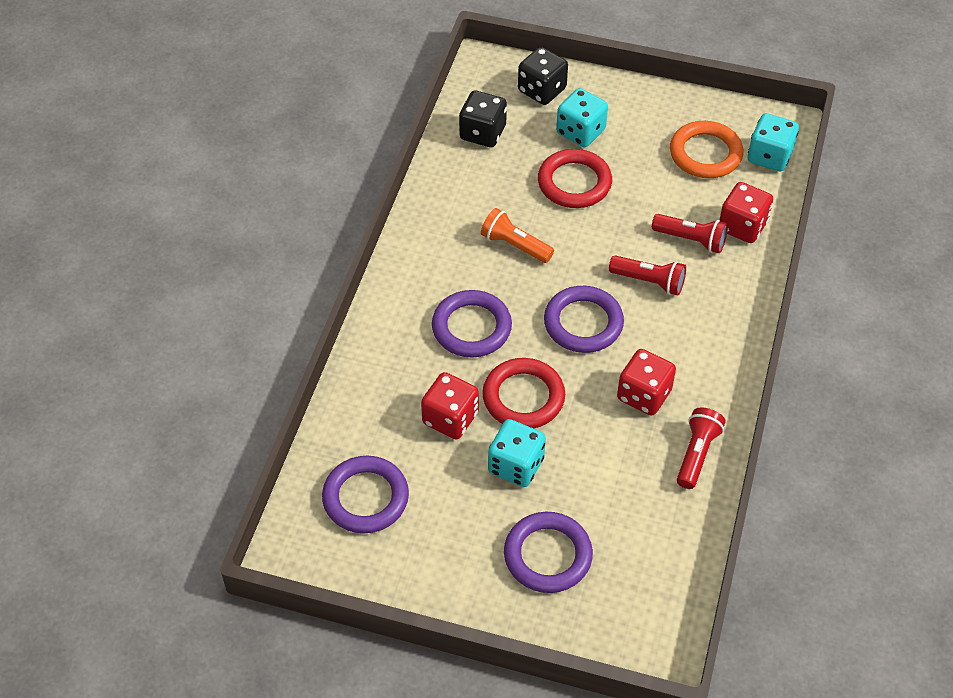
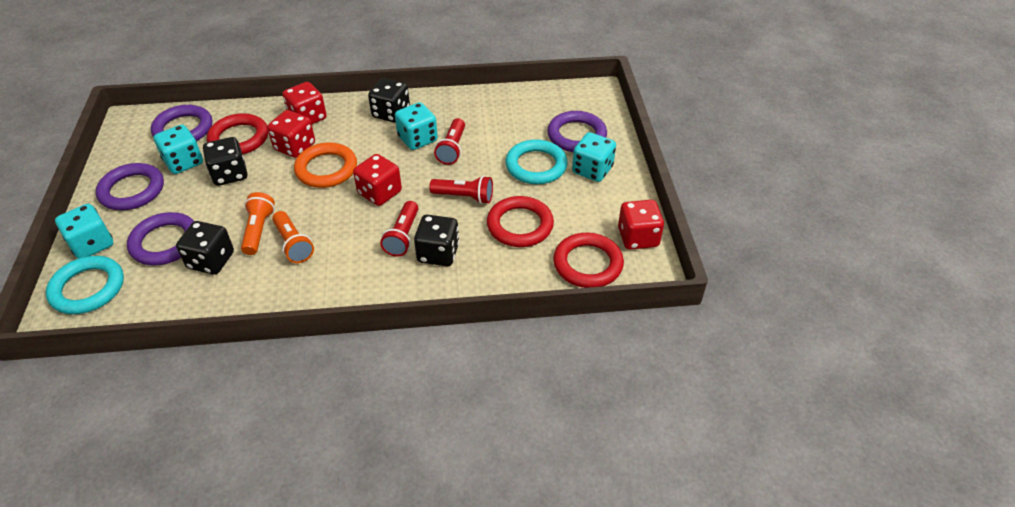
black dice: [459,90,507,147] [518,47,568,105] = 2 -> [176,221,234,274] [203,137,248,186] [368,78,410,123] [414,215,459,266] = 4
orange flashlight: [481,208,554,263] = 1 -> [241,192,275,255] [272,211,314,263] = 2
red dice: [421,372,479,440] [617,349,676,416] [720,182,773,243] = 3 -> [267,110,315,158] [282,82,327,124] [353,154,402,206] [618,200,664,250] = 4
red ring: [482,358,565,429] [538,149,612,208] = 2 -> [207,113,268,154] [487,196,554,247] [553,233,624,288] = 3
turquoise dice: [488,419,546,487] [556,88,608,147] [748,113,799,172] = 3 -> [55,204,113,259] [154,125,203,174] [395,102,438,150] [572,132,616,182] = 4
turquoise ring: none = 0 -> [46,256,124,314] [505,139,568,184] = 2

